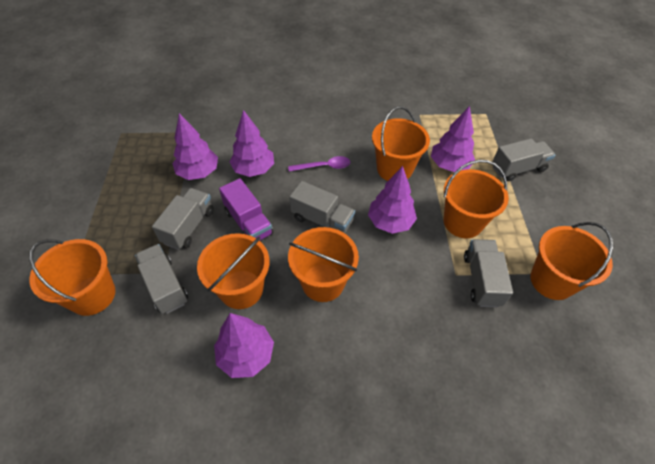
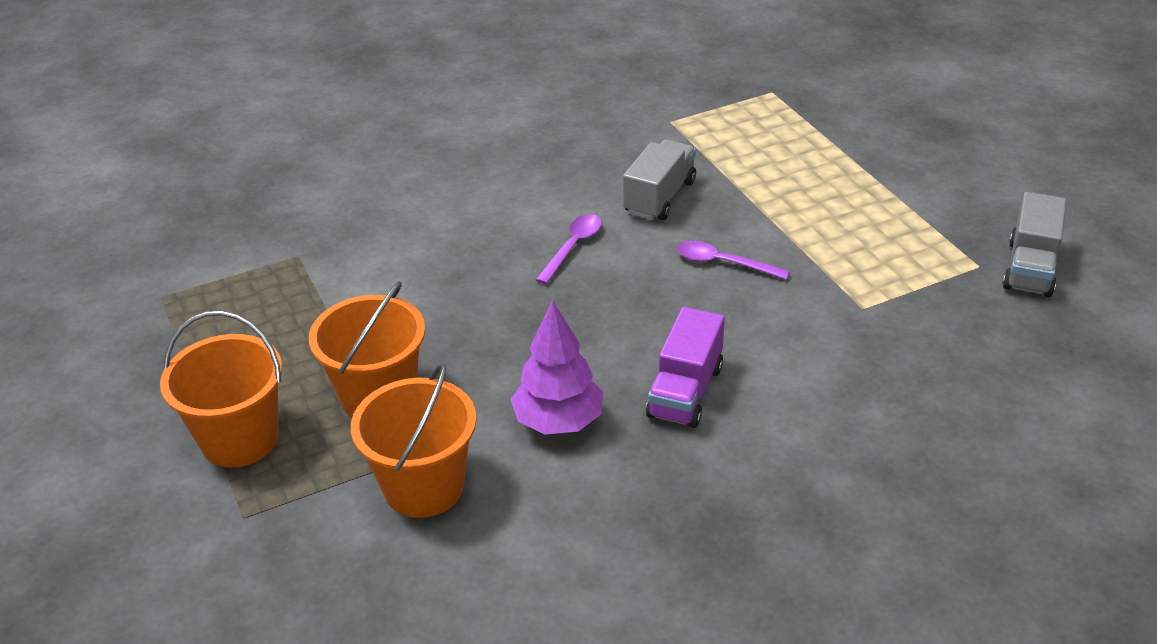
grey truck: [135,244,188,314] [152,188,214,250] [289,181,355,233] [464,239,513,307] [492,138,555,181] = 5 -> [623,139,696,220] [1002,192,1066,297] = 2
orange bucket: [29,239,116,316] [197,233,269,309] [288,227,359,302] [372,106,430,181] [444,160,509,238] [530,222,613,300] = 6 -> [160,311,282,468] [309,281,425,418] [351,362,477,518] = 3
purple spoon: [288,156,350,172] = 1 -> [536,214,602,284] [677,241,790,280] = 2
purple tree: [172,113,218,180] [214,313,274,378] [229,110,274,177] [368,166,417,234] [431,106,475,172] = 5 -> [510,300,604,435] = 1

